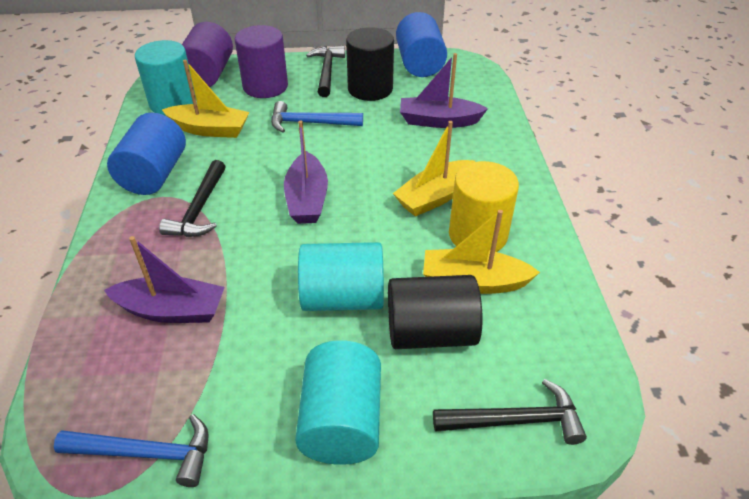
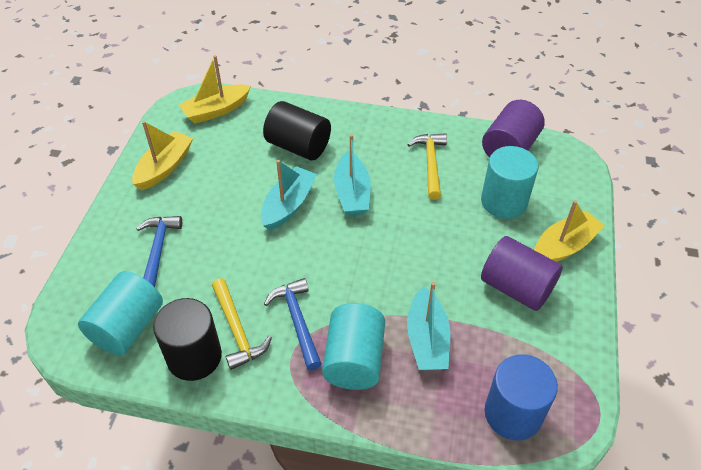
black hammer: [159,160,226,237] [306,46,345,97] [433,379,587,445] = 3 -> none = 0
blue cylinder: [107,113,186,195] [396,12,447,77] = 2 -> [484,354,558,440] = 1
purple boat: [104,236,225,323] [284,120,328,224] [400,53,488,128] = 3 -> none = 0
turquoise boat: none = 0 -> [261,160,317,231] [334,134,371,216] [407,282,450,370] = 3
yellow cylinder: [449,161,519,252] = 1 -> none = 0
yellow hammer: none = 0 -> [212,278,272,370] [407,133,447,200] = 2

